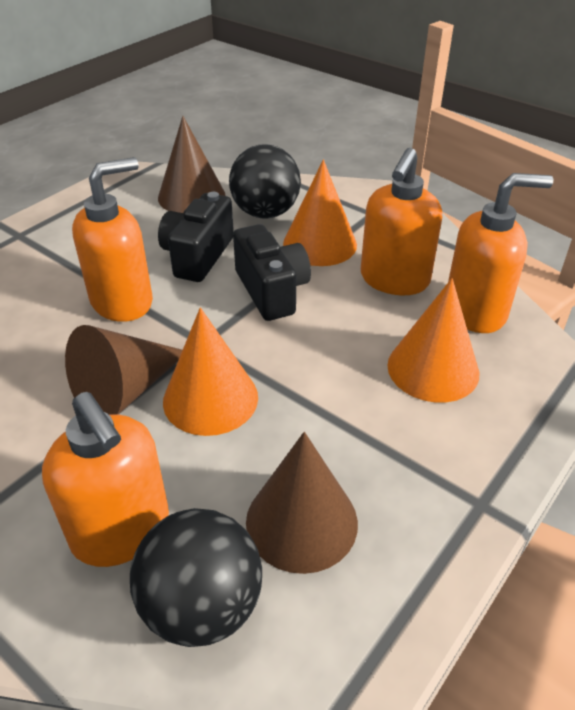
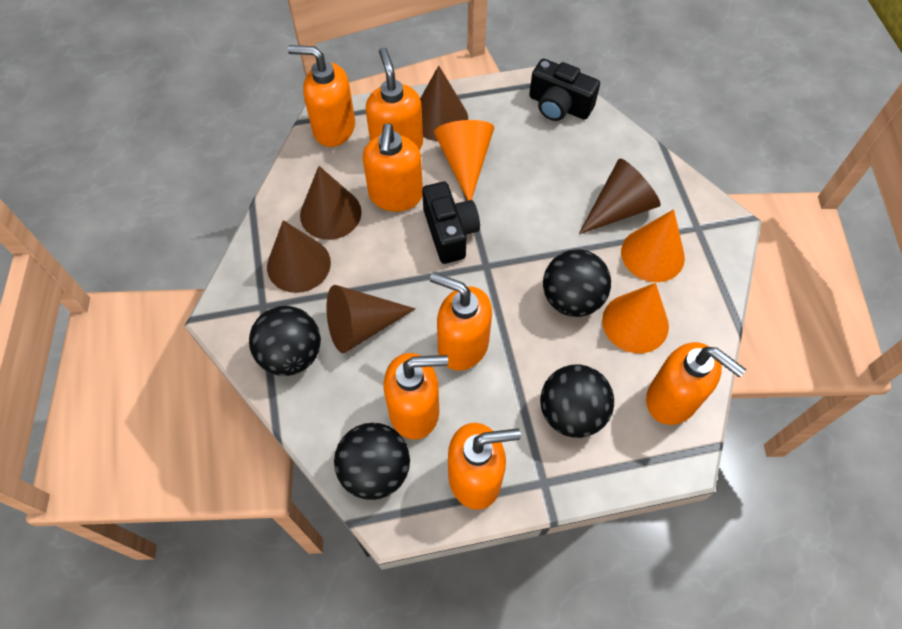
black ball: [130,508,262,647] [229,144,301,219] = 2 -> [249,306,321,376] [334,423,410,500] [540,365,614,438] [543,249,611,317] = 4
brown cone: [65,325,182,415] [158,116,225,213] [246,432,358,574] = 3 -> [267,220,331,293] [300,166,362,240] [327,285,416,353] [420,66,468,141] [579,159,661,234] = 5
orange soap dispenser: [42,392,169,567] [72,157,153,322] [361,148,442,295] [448,173,553,333] = 4 -> [287,45,355,147] [363,123,423,211] [365,47,423,150] [384,353,448,439] [430,272,492,371] [448,423,521,510] [646,342,746,425] = 7

